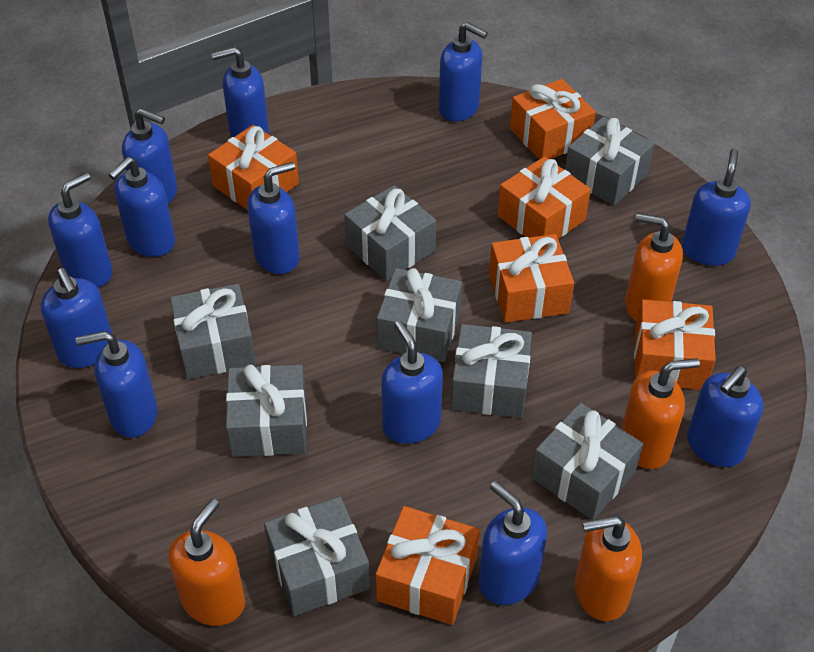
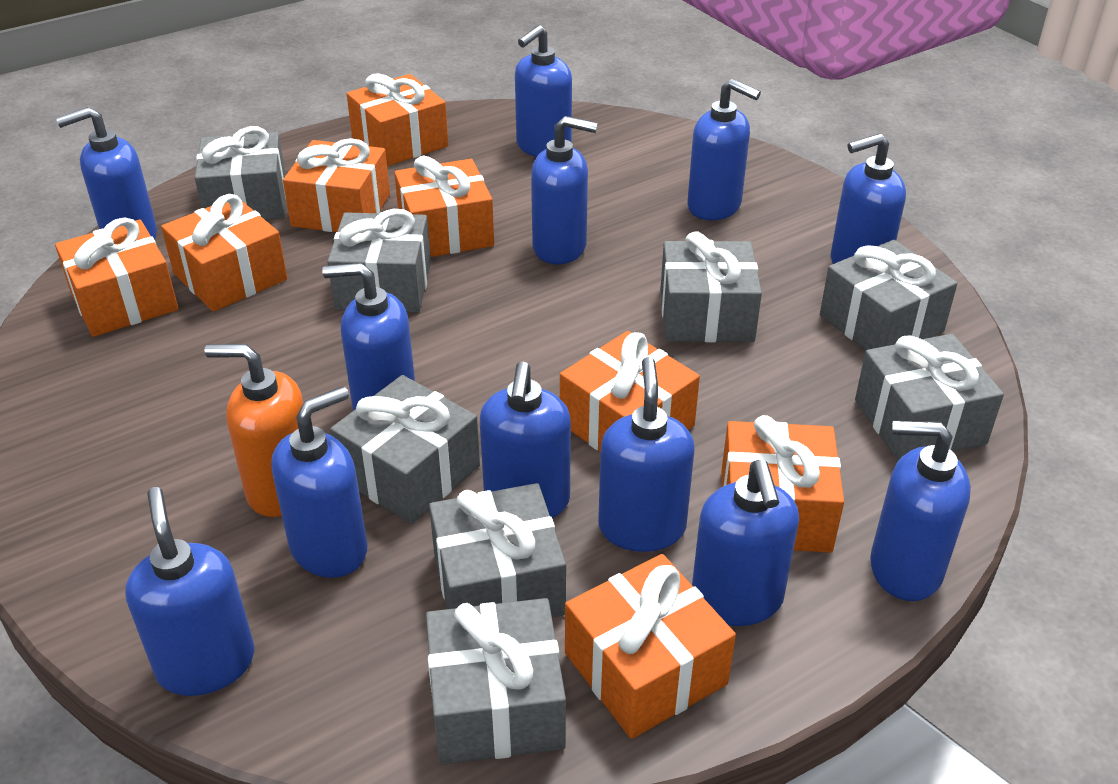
orange gift: [208,125,299,210] [376,506,480,625] [489,234,574,323] [498,156,591,239] [510,79,596,159] [634,299,716,390] = 6 -> [55,217,178,337] [161,194,287,312] [283,138,390,232] [347,74,448,166] [394,156,494,257] [560,331,700,452] [565,554,736,739] [721,415,844,553] = 8
orange soap dispenser: [168,499,245,626] [575,516,642,621] [621,358,700,469] [625,213,683,321] = 4 -> [205,344,303,517] = 1

